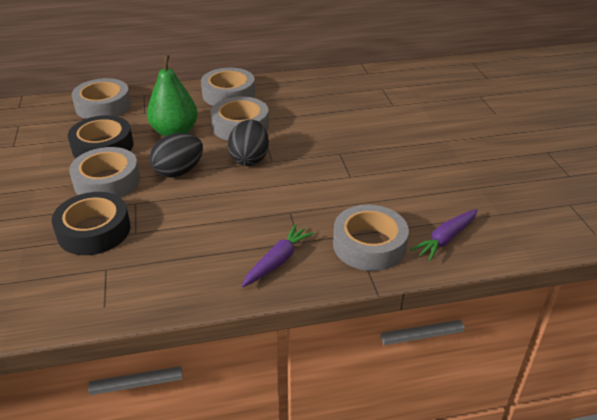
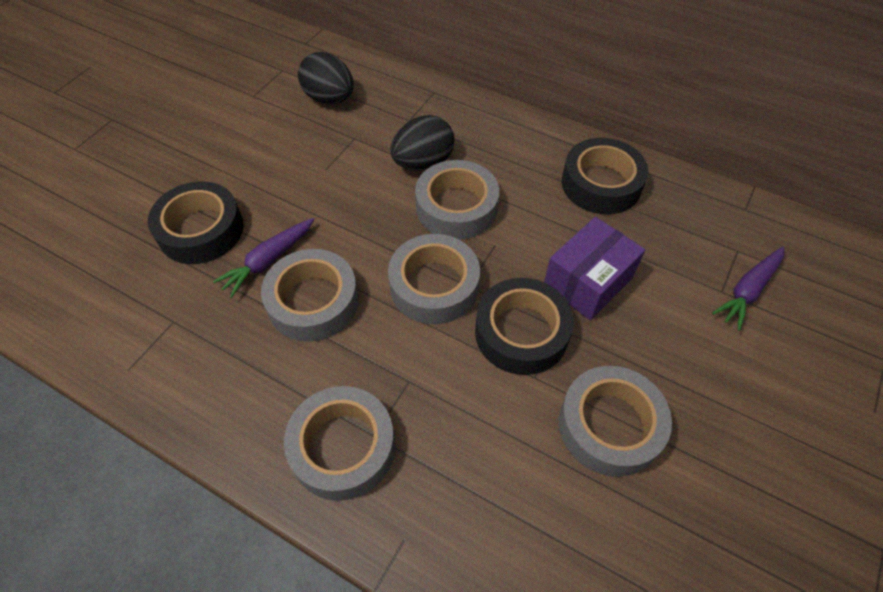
black tape: [52,192,131,255] [68,115,133,158] = 2 -> [148,181,244,264] [475,278,574,375] [562,138,648,214] = 3
green pear: [147,55,198,136] = 1 -> none = 0
purple box: none = 0 -> [544,217,645,320] = 1

